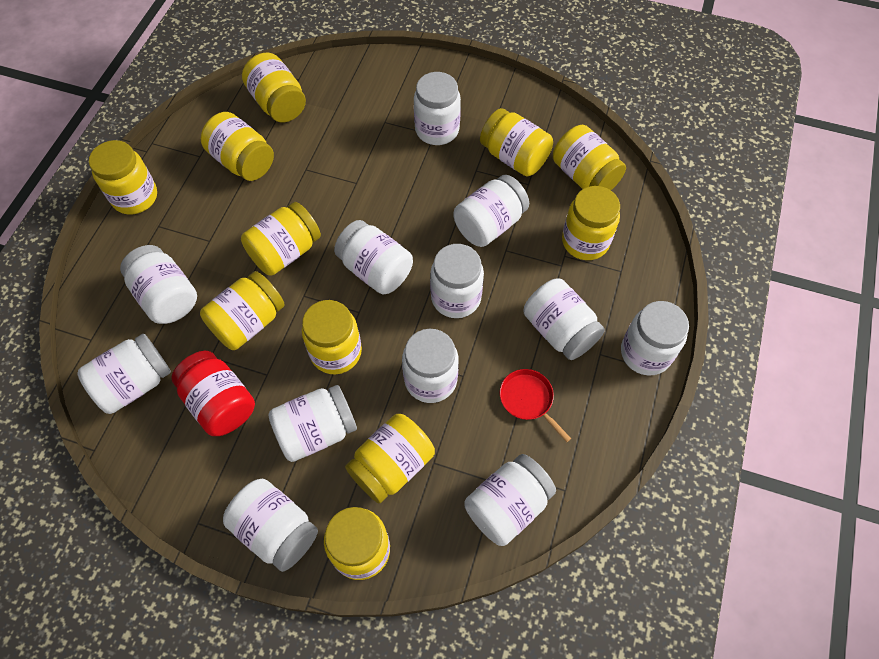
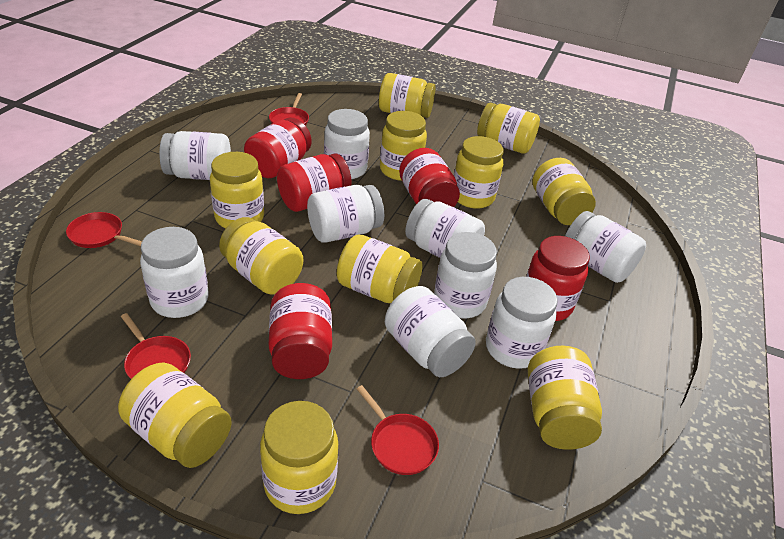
red jar: [171,351,255,436] = 1 -> [244,118,312,178] [269,283,332,379] [277,154,351,212] [399,148,460,207] [526,236,590,321] = 5
red pan: [500,369,571,442] = 1 -> [66,212,142,248] [121,313,191,379] [269,93,309,126] [357,385,439,475] = 4
white jar: [77,334,171,414] [120,245,197,324] [223,479,318,572] [268,385,357,462] [334,220,413,294] [402,329,459,403] [414,72,461,145] [430,244,484,318] [454,175,529,247] [464,454,556,546] [523,278,605,360] [621,301,689,376] = 12 -> [140,227,209,318] [159,131,231,180] [307,185,384,243] [324,109,370,179] [385,286,476,377] [405,199,485,258] [434,232,497,318] [486,277,558,369] [565,211,646,283] = 9

